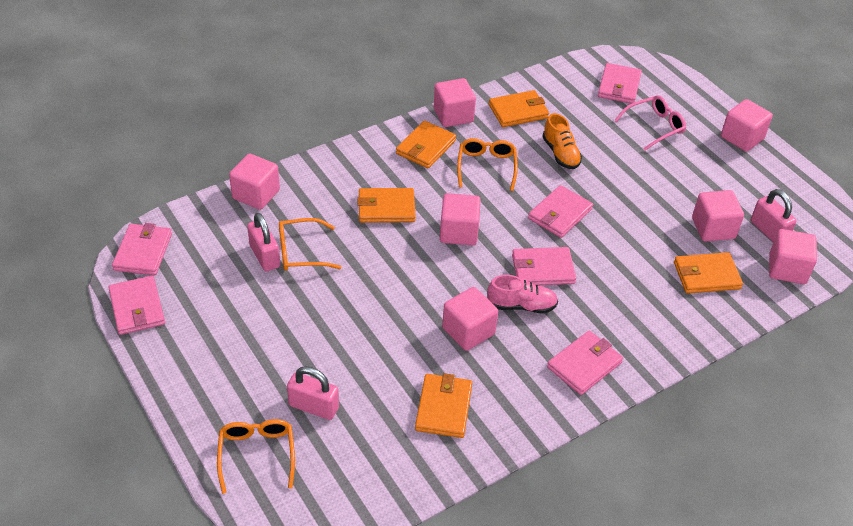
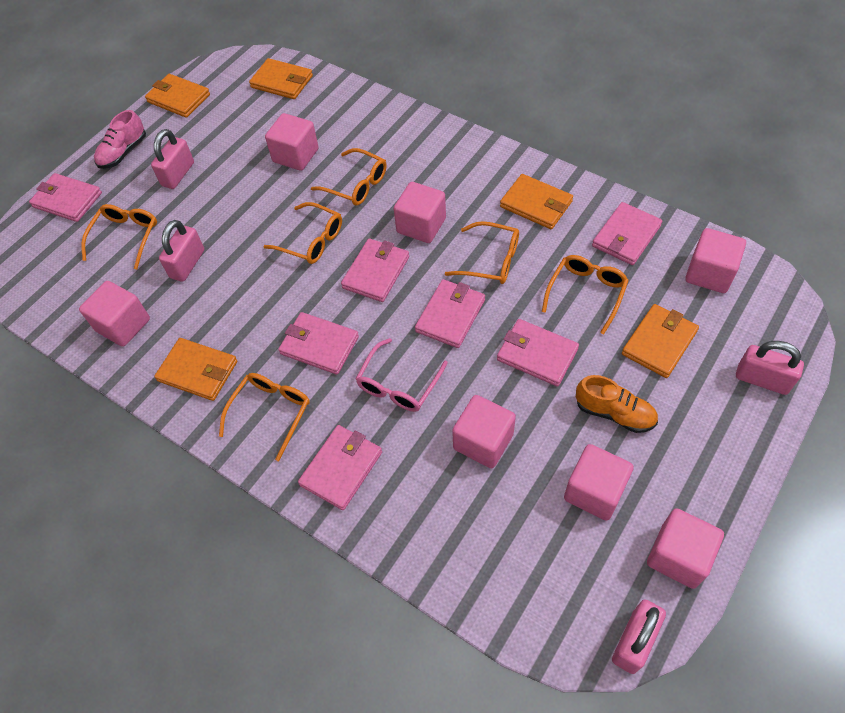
orange glasses: [217,419,295,494] [279,218,341,271] [457,138,518,191] = 3 -> [81,204,157,269] [219,373,310,461] [263,202,342,264] [311,148,387,205] [445,221,519,284] [542,255,629,334] = 6
pink padlock: [247,213,280,272] [287,366,339,420] [751,189,796,242] = 3 -> [151,129,194,189] [159,220,204,282] [612,599,666,674] [736,341,804,395] = 4
pink wallet: [108,276,165,335] [112,223,172,275] [512,247,576,285] [528,185,593,238] [547,331,623,395] [598,63,642,104] = 6 -> [29,173,102,222] [278,312,359,375] [298,425,382,510] [341,238,409,302] [415,279,485,348] [497,319,579,387] [592,202,662,265] = 7

